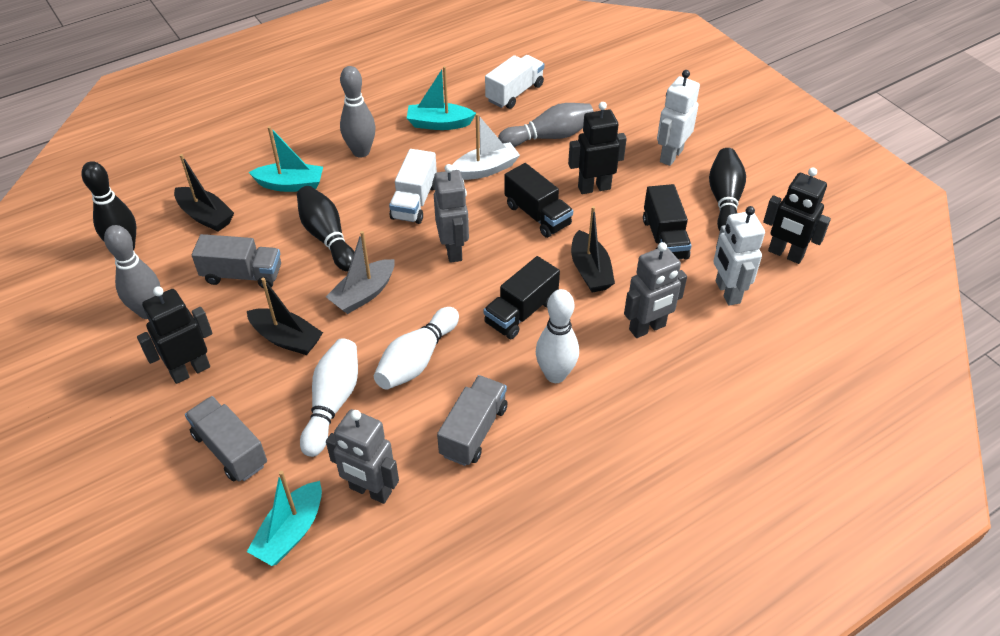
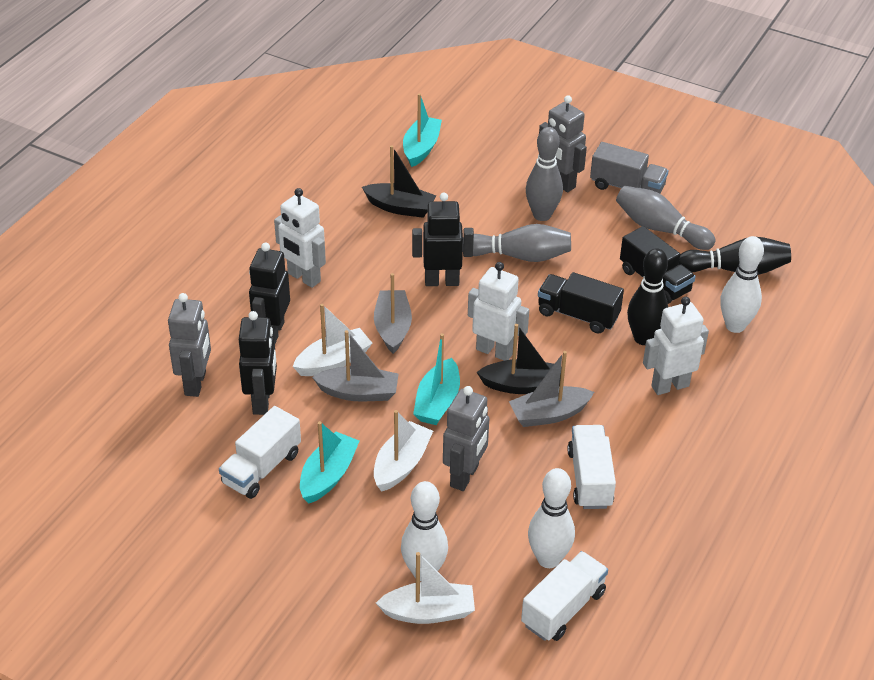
black boat: [174,154,234,232] [247,278,323,355] [571,206,615,292] = 3 -> [362,145,436,218] [477,324,561,394] = 2
black bowling pin: [81,161,136,250] [297,186,355,272] [709,148,746,231] = 3 -> [627,248,668,345] [679,237,791,275] = 2
black truck: [484,256,560,339] [505,163,573,238] [643,184,692,260] = 3 -> [538,272,624,334] [620,226,696,304] = 2
grey boat: [326,231,395,314] = 1 -> [312,330,399,401] [374,273,412,354] [509,351,594,427] = 3
grey truck: [185,396,267,482] [192,234,281,288] [437,375,507,466] = 3 -> [590,142,669,194] = 1
white boat: [452,113,520,180] = 1 -> [293,304,372,376] [374,410,433,492] [376,552,475,624] = 3
white robot: [657,70,700,166] [713,206,765,306] = 2 -> [274,188,326,288] [468,262,529,361] [643,297,709,395] = 3
white truck: [389,149,437,224] [485,55,544,109] = 2 -> [219,406,301,499] [521,551,608,641] [567,425,616,509] = 3

